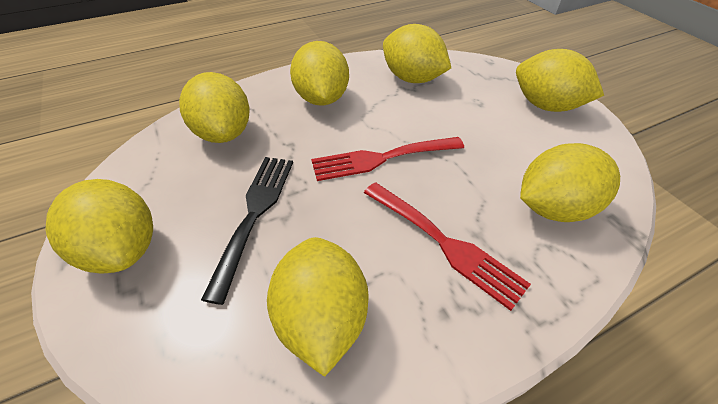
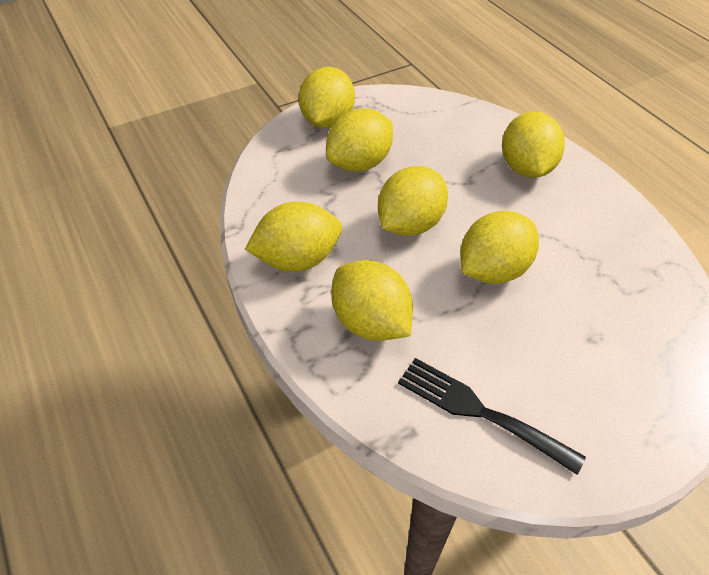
red fork: [311,137,464,181] [364,182,531,311] = 2 -> none = 0

